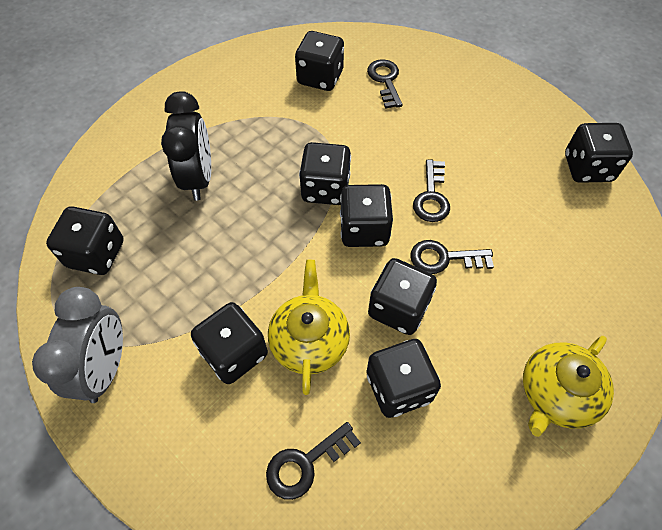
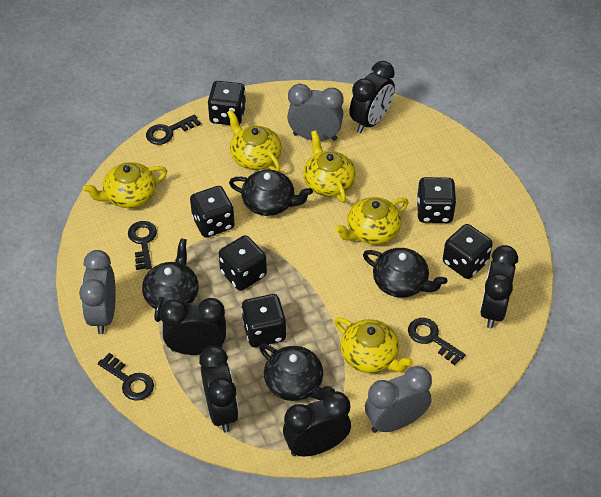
black clock: [161,91,211,201] = 1 -> [160,298,226,355] [199,346,239,432] [283,391,351,456] [349,61,395,133] [480,245,518,328] = 5
black dice: [46,206,124,275] [191,302,268,384] [295,31,344,91] [299,142,351,205] [340,184,393,247] [367,339,441,418] [368,258,437,335] [565,123,633,183] = 8 -> [190,186,235,238] [208,81,246,125] [219,235,267,291] [242,294,286,347] [417,177,456,223] [443,224,493,279] = 6
black teapot: none = 0 -> [142,238,199,322] [229,170,313,216] [259,344,335,401] [363,248,447,298] = 4
grey clock: [32,287,123,403] = 1 -> [79,250,116,334] [287,83,343,141] [365,366,432,433] = 3
yellow teapot: [268,260,350,395] [523,336,614,437] = 2 -> [83,162,167,208] [227,110,281,171] [303,130,356,203] [335,197,409,245] [335,318,413,373] = 5

